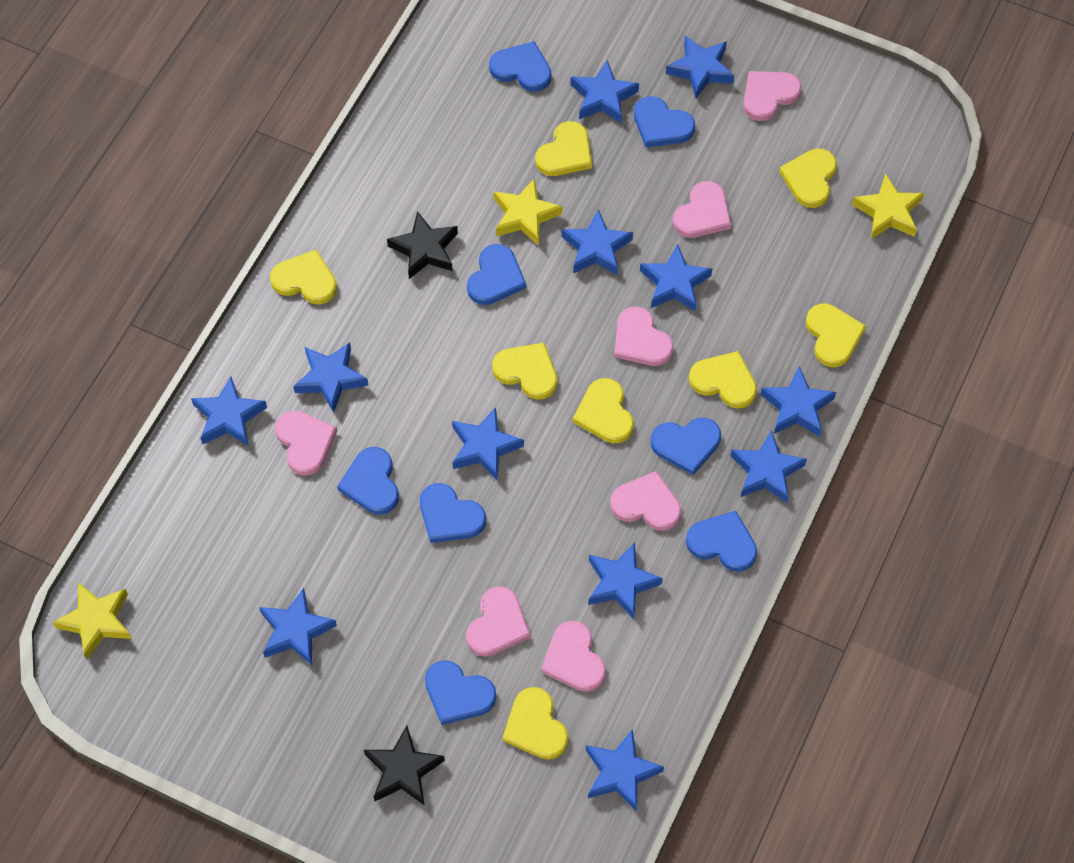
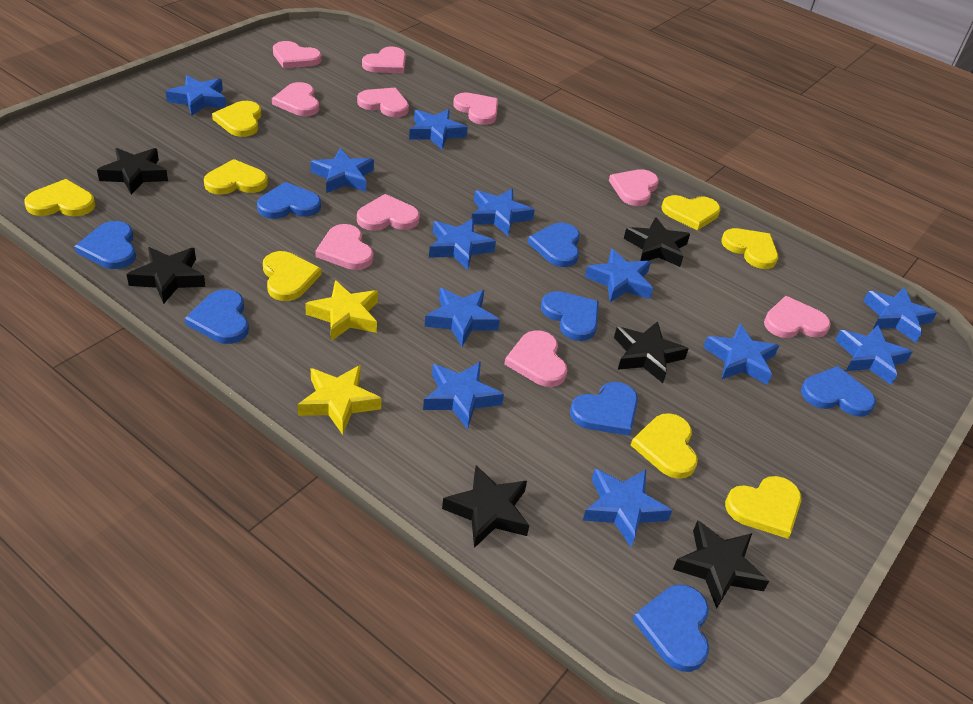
black star: [364,726,445,806] [387,211,458,279] = 2 -> [97,148,168,195] [126,247,206,304] [442,465,529,548] [614,321,689,383] [624,217,690,267] [673,520,769,608] = 6
pink heart: [275,410,337,476] [466,586,531,657] [541,621,606,692] [610,471,681,531] [614,307,674,366] [673,181,732,238] [743,71,802,121] = 7 -> [272,82,319,116] [273,41,322,68] [315,224,374,270] [357,88,409,117] [357,194,420,231] [362,47,406,73] [453,92,498,125] [504,330,567,387] [609,169,659,206] [764,296,831,338] = 10
yellow star: [53,582,132,659] [494,178,562,246] [852,173,924,239] = 3 -> [298,365,382,435] [305,280,378,341] = 2

